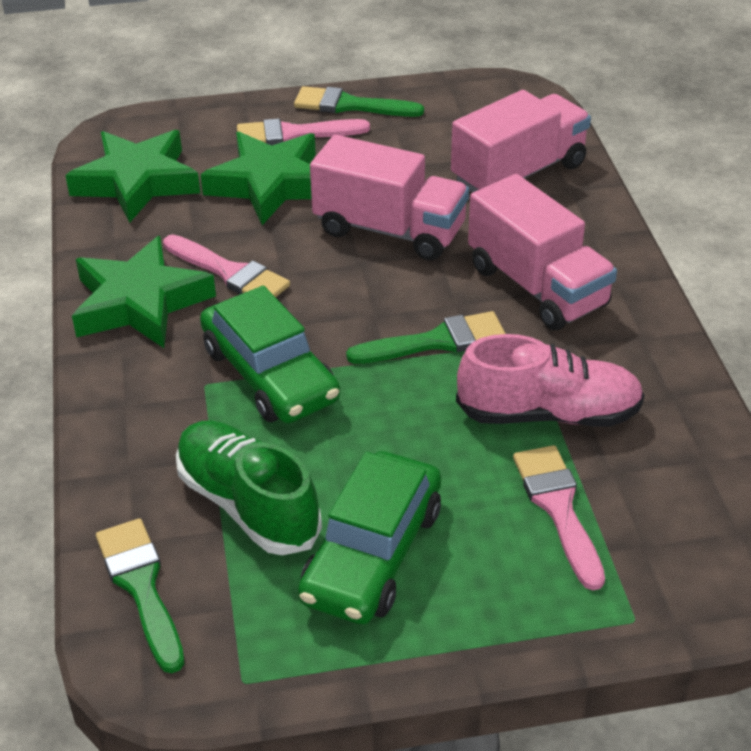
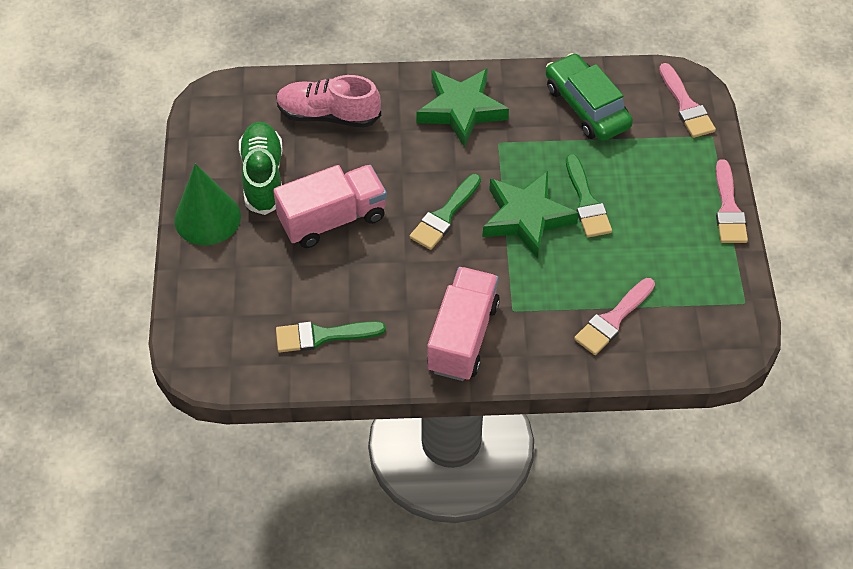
green car: [200,285,340,423] [298,451,441,625] = 2 -> [546,53,633,141] = 1
green cone: none = 0 -> [174,163,241,245] = 1
green star: [65,130,200,223] [72,236,216,348] [200,132,316,225] = 3 -> [417,68,509,148] [483,171,579,259] = 2
pink truck: [310,135,469,261] [451,90,591,193] [468,174,617,330] = 3 -> [273,165,387,248] [427,267,500,381] = 2

